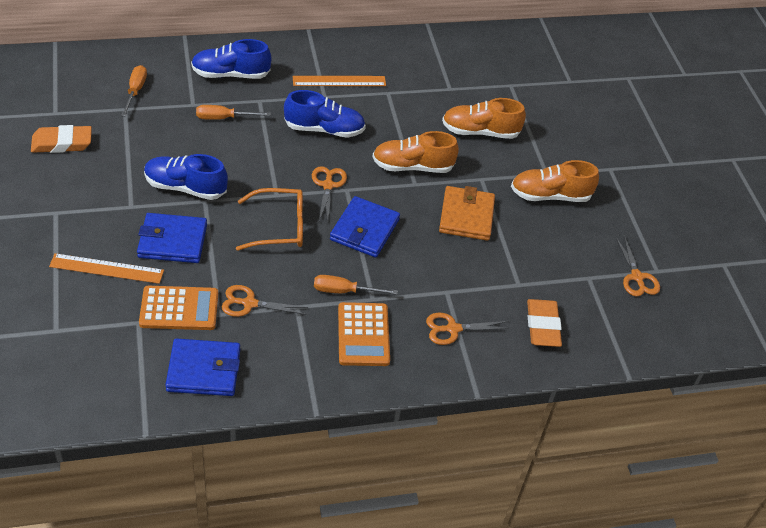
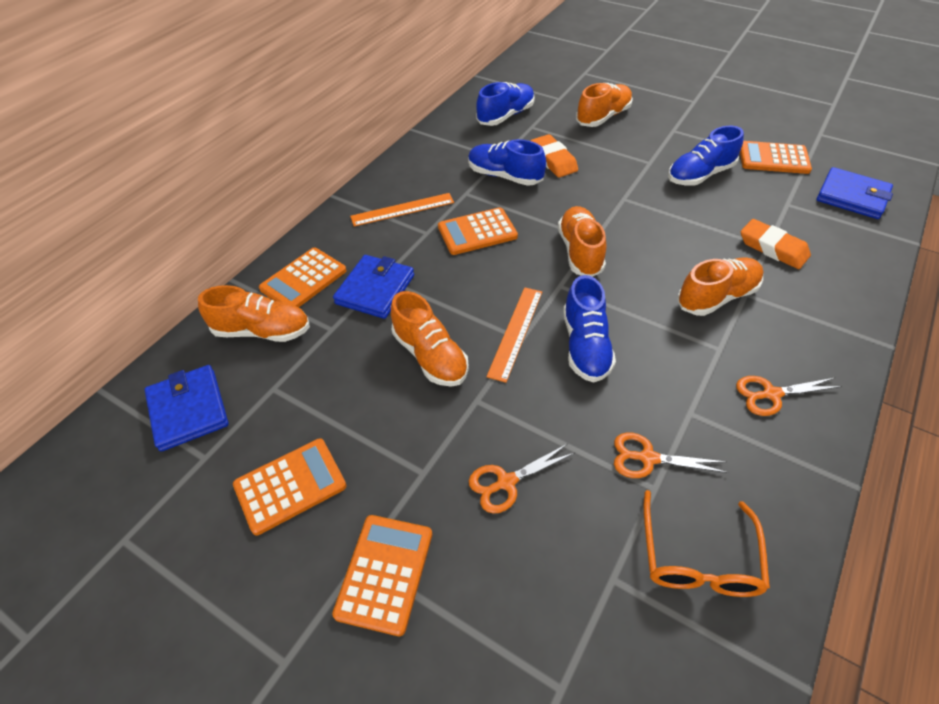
blue shoe: [144,154,228,200] [191,39,272,79] [284,90,366,138] = 3 -> [468,139,546,186] [476,82,534,126] [563,275,616,382] [668,126,744,186] = 4
orange calculator: [139,286,218,330] [338,302,390,366] = 2 -> [233,438,347,535] [259,248,347,307] [332,515,432,636] [438,207,518,255] [740,141,812,174] = 5
orange scissors: [222,285,308,317] [312,166,347,221] [426,313,511,345] [615,235,660,297] = 4 -> [469,444,574,513] [614,433,729,478] [736,376,842,416] = 3
orange screwdriver: [121,65,147,117] [196,105,271,120] [314,275,398,295] = 3 -> none = 0
orange shoe: [373,131,459,173] [442,98,526,139] [511,160,599,202] = 3 -> [198,285,310,342] [391,291,469,387] [558,206,607,277] [576,83,633,127] [677,258,763,316] = 5
orange wallet: [439,186,495,241] = 1 -> none = 0

